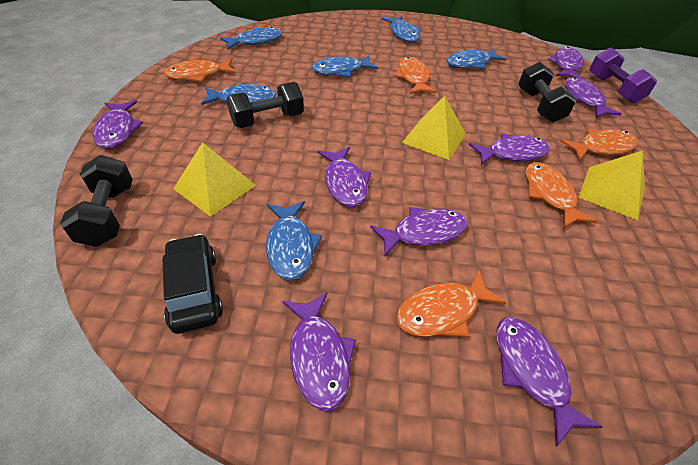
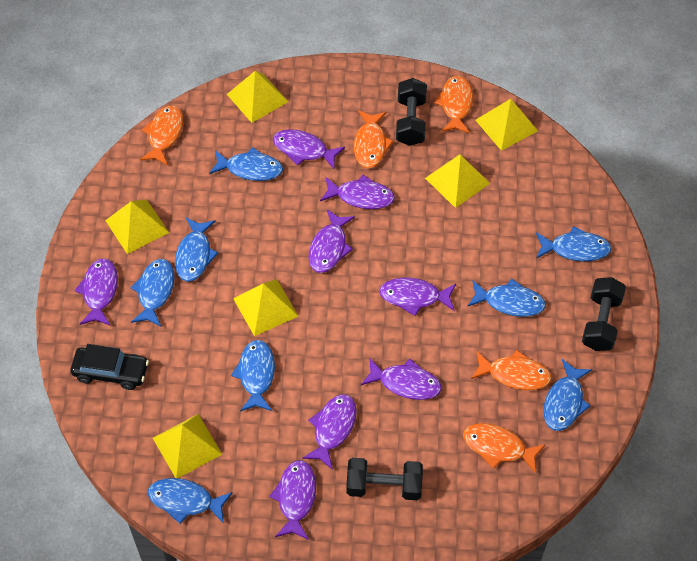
blue fish: [201,82,277,105] [220,27,282,49] [266,201,322,280] [312,55,378,77] [382,16,420,42] [447,48,506,69] = 6 -> [130,259,175,327] [148,478,232,524] [175,218,218,282] [209,147,283,181] [231,340,275,412] [467,279,546,317] [536,226,611,262] [543,359,592,431] = 8
purple dumbbell: [589,47,657,103] = 1 -> none = 0
yellow pyramid: [173,142,256,217] [402,96,466,160] [578,150,645,220] = 3 -> [105,199,169,254] [153,414,222,478] [227,71,288,123] [233,279,298,336] [425,154,490,208] [475,99,538,151] = 6

